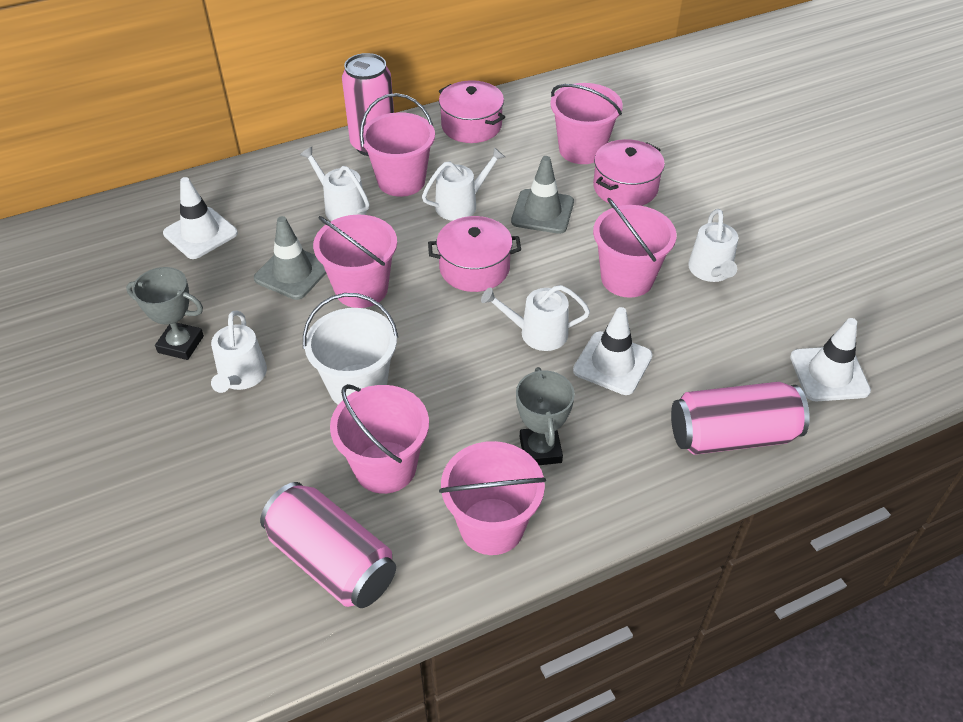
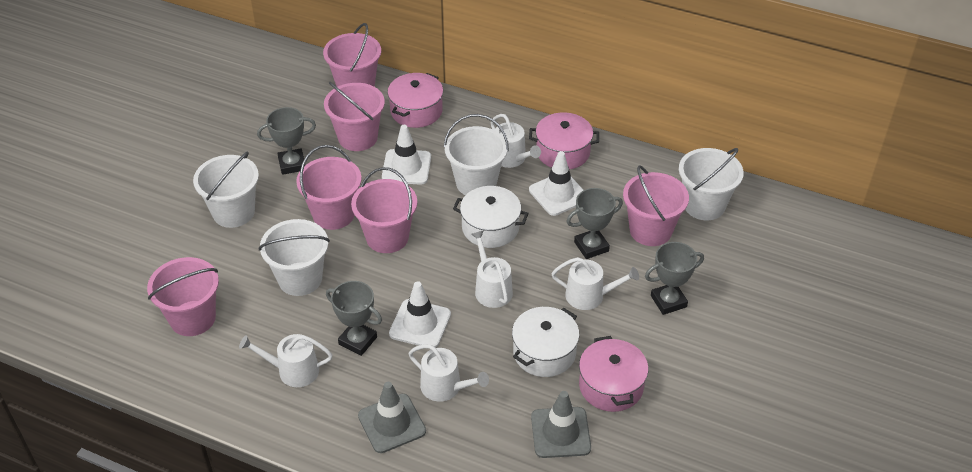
grey trophy: [126,267,204,360] [516,367,575,465] = 2 -> [257,107,316,175] [326,281,382,356] [566,188,623,259] [645,242,704,315] = 4
pink can: [260,482,396,608] [342,53,394,156] [671,382,810,455] = 3 -> none = 0
white bucket: [303,293,398,404] = 1 -> [193,152,259,228] [259,219,330,296] [444,114,509,195] [679,148,744,220] = 4
white pot: none = 0 -> [453,186,529,248] [512,307,580,377] = 2

